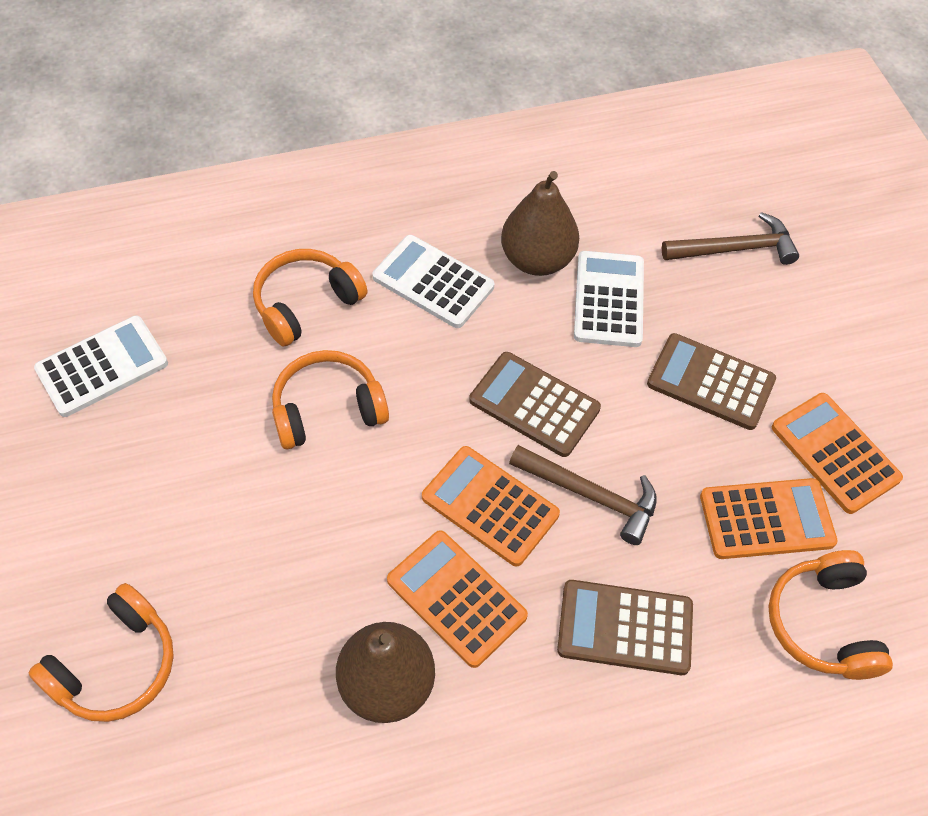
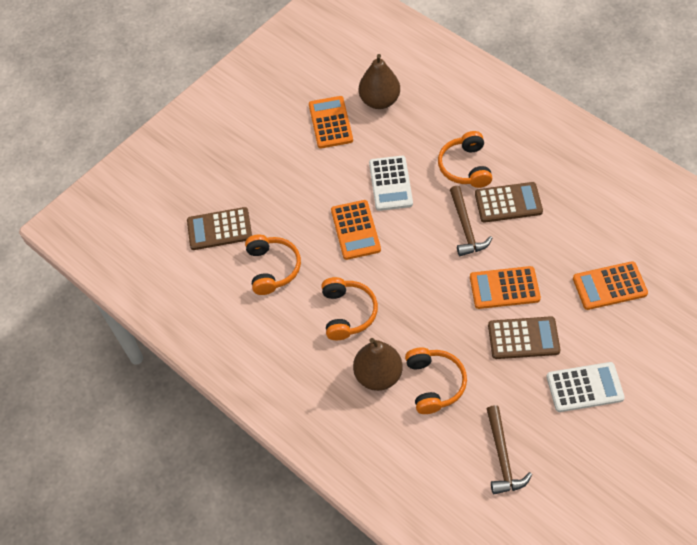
white calculator: [34,315,168,417] [372,235,494,328] [574,251,644,347] = 3 -> [369,156,413,211] [546,362,625,412] = 2

